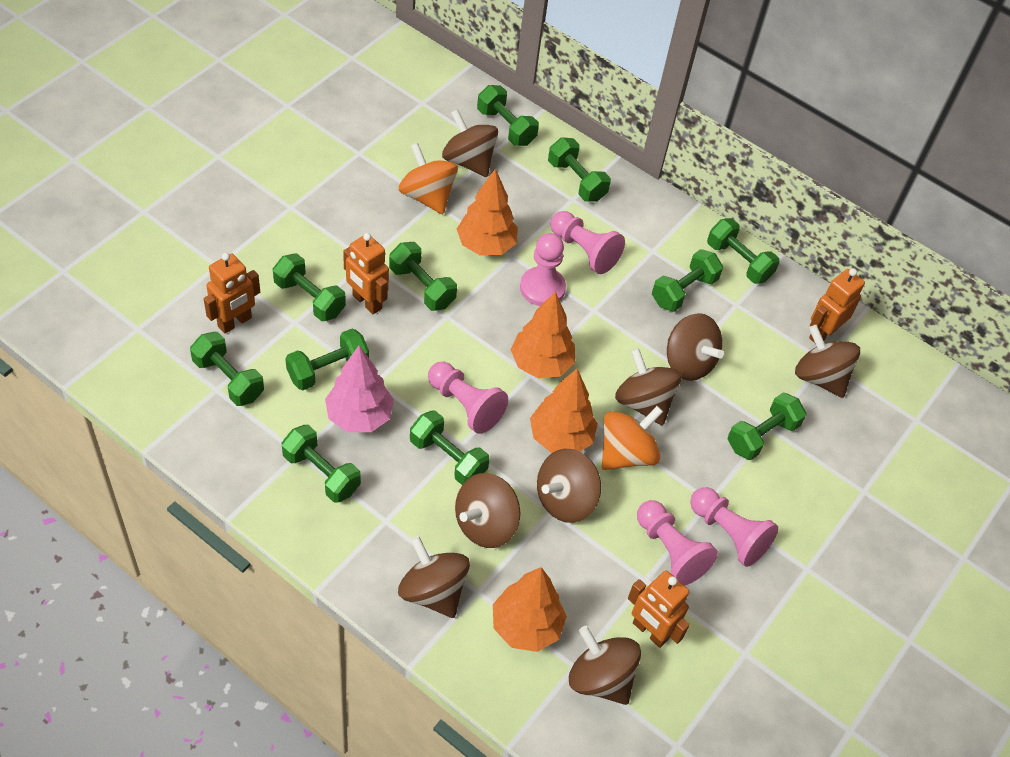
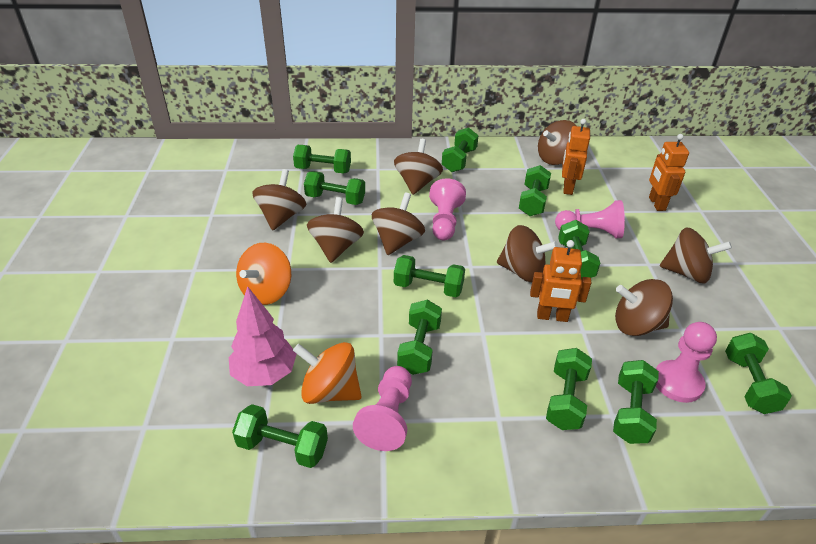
orange robot: [204,253,260,334] [343,233,389,315] [628,570,690,648] [809,268,865,343] = 4 -> [530,240,591,322] [562,119,590,195] [649,134,689,211] = 3
orange tree: [457,169,518,256] [493,567,567,652] [511,291,575,379] [530,369,598,453] = 4 -> none = 0
pink pawn: [428,362,508,434] [520,233,566,306] [550,211,625,274] [637,500,718,586] [690,487,778,567] = 5 -> [353,366,412,451] [429,178,466,240] [555,200,625,238] [656,322,717,403] = 4

